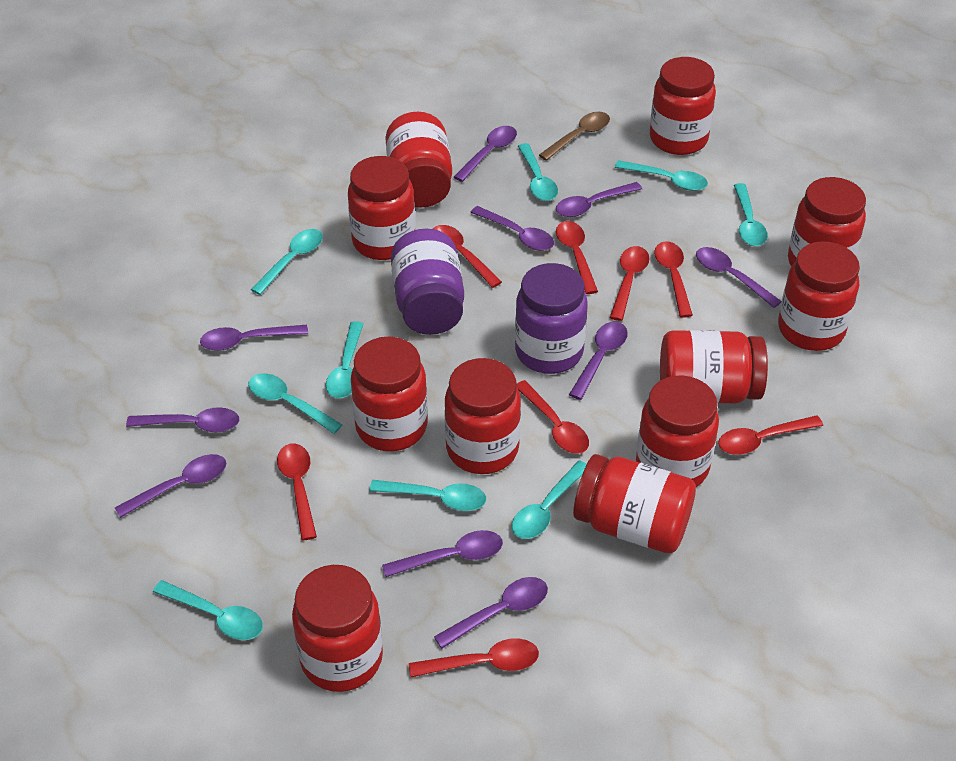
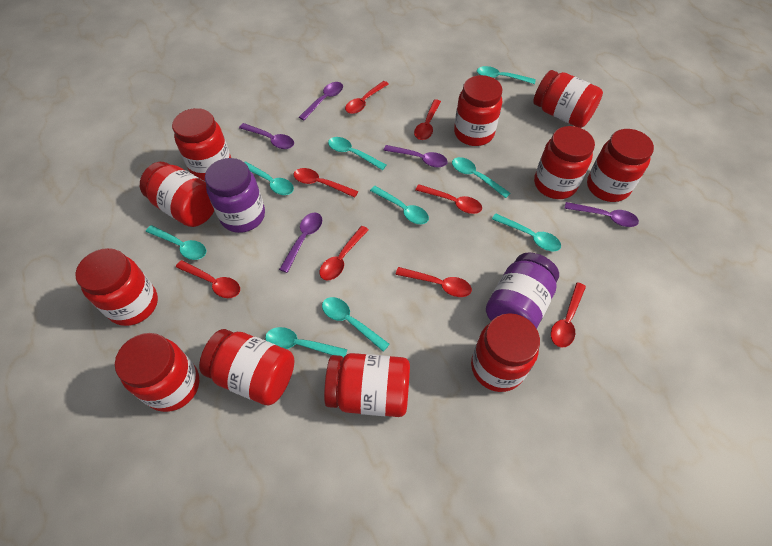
brown spoon: [539,112,610,161] = 1 -> none = 0
purple spoon: [115,454,226,518] [126,407,239,432] [200,325,308,351] [382,530,503,577] [434,577,548,649] [454,126,517,182] [470,206,554,251] [556,182,642,217] [569,322,628,400] [696,247,782,308] = 10 -> [239,123,294,149] [279,212,322,273] [299,82,343,120] [384,145,448,167] [564,202,639,227] = 5

